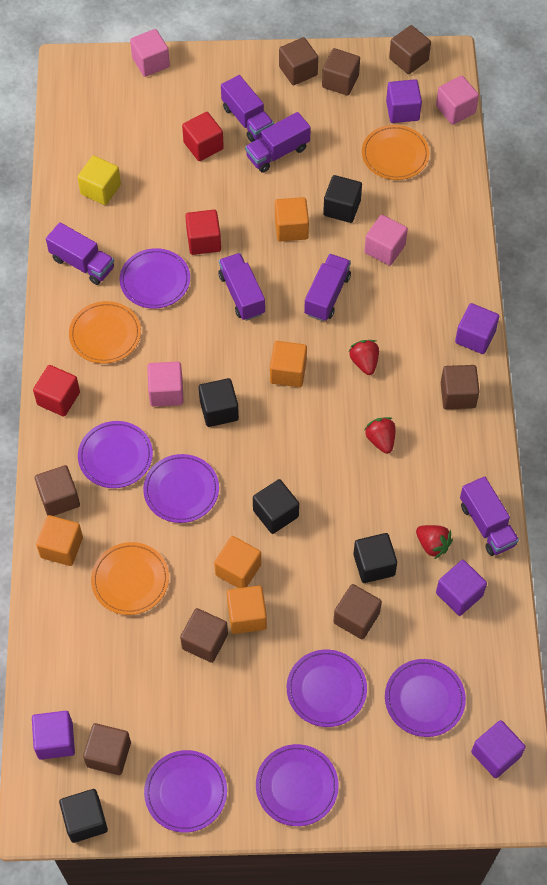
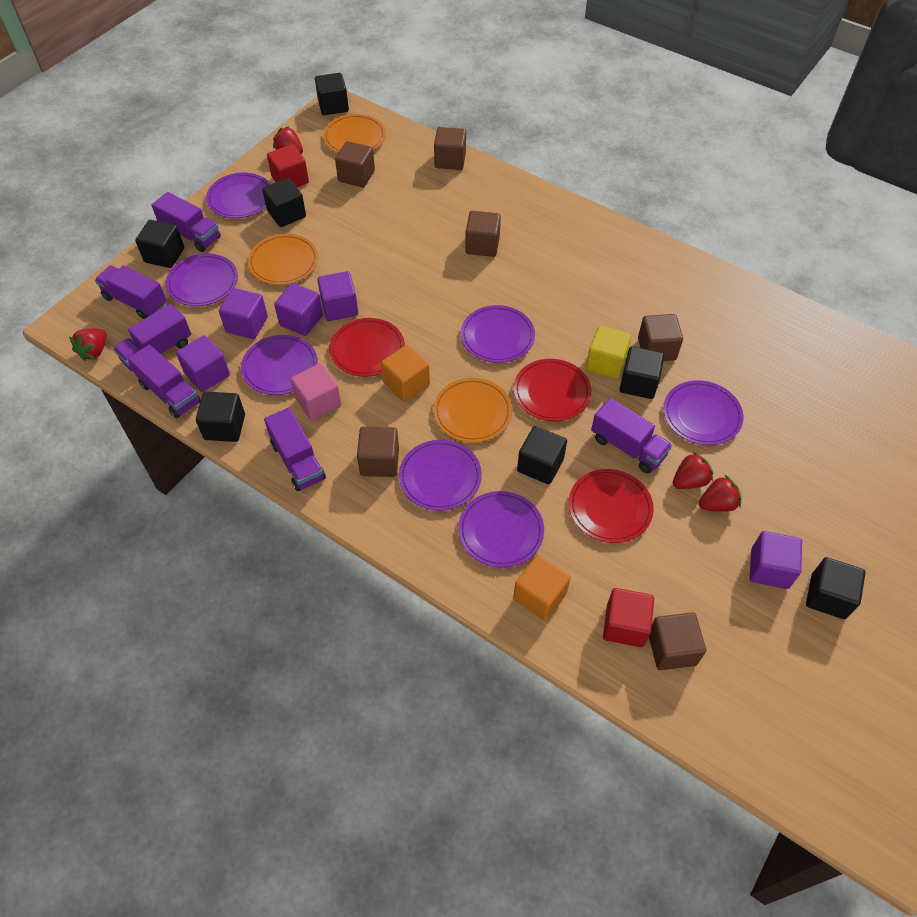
black cube: [59,789,108,843] [199,378,239,427] [253,479,299,534] [323,175,362,223] [353,533,397,583] = 5 -> [135,220,184,268] [196,392,245,442] [262,178,306,227] [315,73,349,115] [517,426,567,485] [619,346,664,399] [806,557,866,619] = 7
brown cube: [35,465,80,516] [83,723,131,775] [180,608,228,663] [279,37,318,85] [322,48,360,96] [333,584,382,639] [389,25,431,74] [441,365,480,409] = 8 -> [335,141,375,187] [357,427,399,477] [434,127,466,170] [465,211,501,257] [638,314,683,361] [649,612,706,670] = 6
orange cube: [36,515,83,566] [214,536,261,588] [227,586,267,634] [270,341,307,387] [275,197,309,242] = 5 -> [381,345,430,402] [513,555,571,620] = 2
pink cube: [130,29,170,77] [147,362,184,407] [364,215,408,266] [436,76,479,125] = 4 -> [291,363,341,421] = 1
red cube: [33,365,80,417] [182,112,224,161] [185,210,221,255] = 3 -> [267,144,309,187] [603,588,654,647] = 2
red plate: none = 0 -> [329,318,405,377] [513,359,591,421] [568,469,654,543] = 3
red strawberry: [349,340,379,375] [364,417,396,454] [416,525,453,559] = 3 -> [69,329,107,361] [273,126,303,154] [673,452,713,489] [699,474,741,512] = 4

